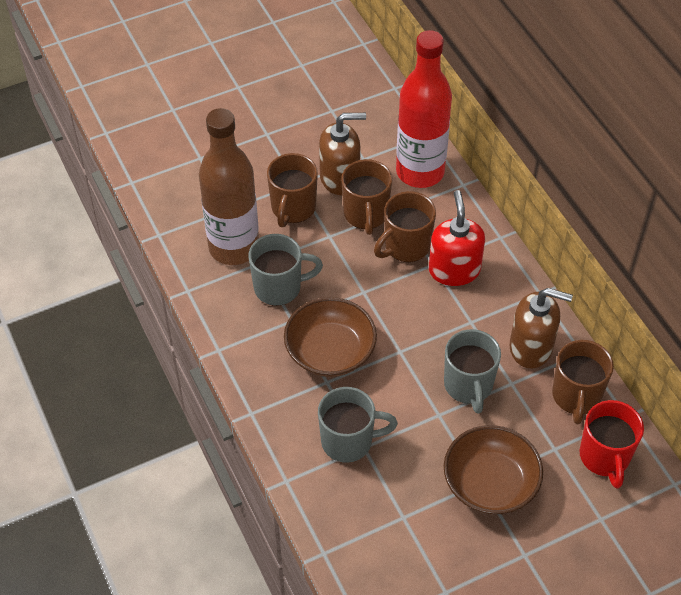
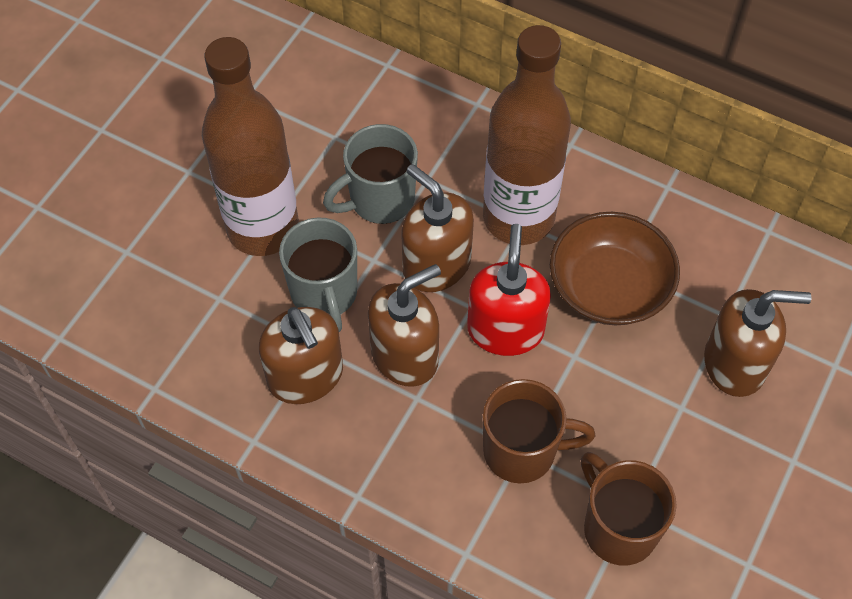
brown bottle: [199,108,259,265] = 1 -> [202,37,299,256] [483,25,571,245] = 2
brown bowl: [284,297,377,377] [444,425,543,514] = 2 -> [550,212,680,325] = 1
brown mug: [267,153,318,227] [341,159,392,235] [374,191,436,262] [552,340,614,425] = 4 -> [483,379,595,483] [581,452,677,566] = 2
brown soap dispenser: [319,113,366,195] [510,288,573,368] = 2 -> [259,307,343,404] [368,264,441,387] [401,164,474,292] [704,289,811,397] = 4
grey mug: [248,234,323,306] [318,387,398,463] [444,329,501,414] = 3 -> [279,218,357,332] [323,124,418,224] = 2
red bottle: [396,30,452,188] = 1 -> none = 0
red mug: [579,400,644,489] = 1 -> none = 0

